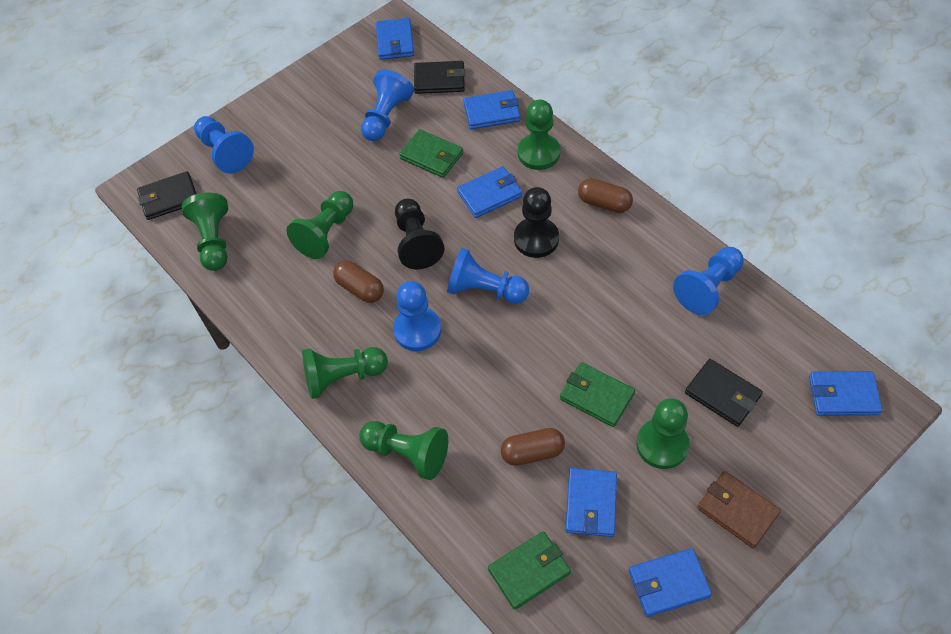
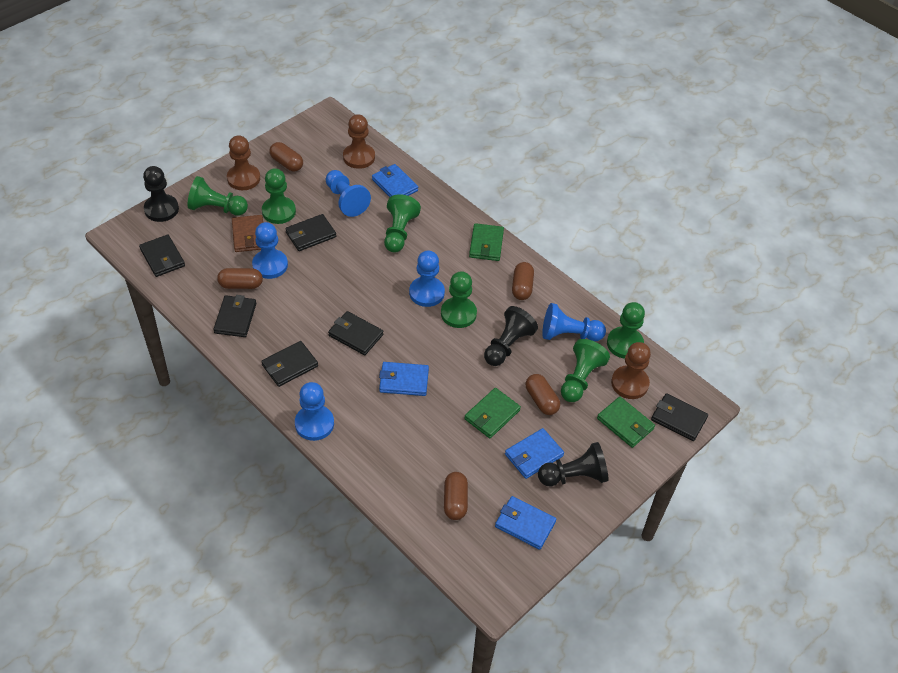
black pawn: [395,199,445,270] [514,187,559,258] = 2 -> [143,166,179,222] [484,306,538,366] [538,442,608,486] = 3
black wallet: [137,171,196,220] [414,61,465,94] [685,359,763,427] = 3 -> [139,235,185,277] [213,295,257,337] [261,341,318,387] [285,214,336,251] [328,311,383,355] [651,393,708,441] = 6
blue wallet: [376,18,414,60] [457,166,522,218] [463,90,520,129] [565,468,617,537] [629,548,712,617] [809,371,882,416] = 6 -> [372,164,418,197] [379,362,429,396] [495,496,556,550] [505,428,564,479] = 4
brown capsule: [333,261,384,303] [501,428,565,466] [578,178,633,213] = 3 -> [217,268,263,289] [269,142,303,172] [444,472,468,520] [512,262,534,300] [526,374,560,415] = 5
brown pawn: none = 0 -> [227,135,260,190] [343,114,375,169] [611,342,651,399] = 3

